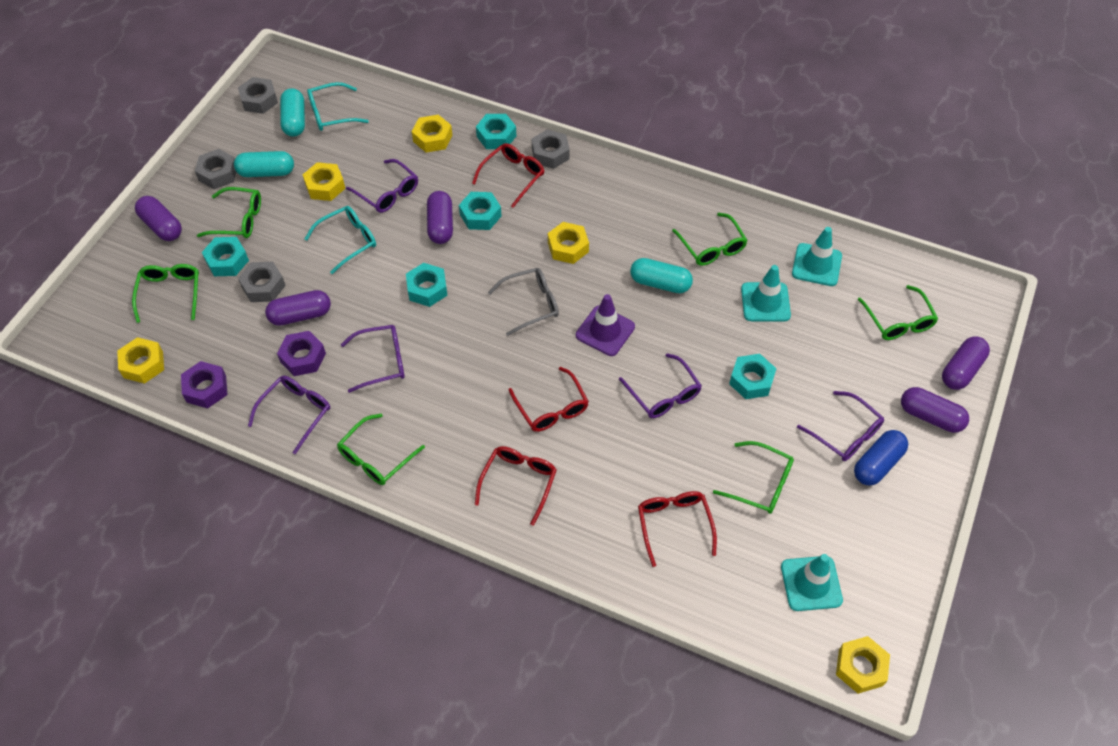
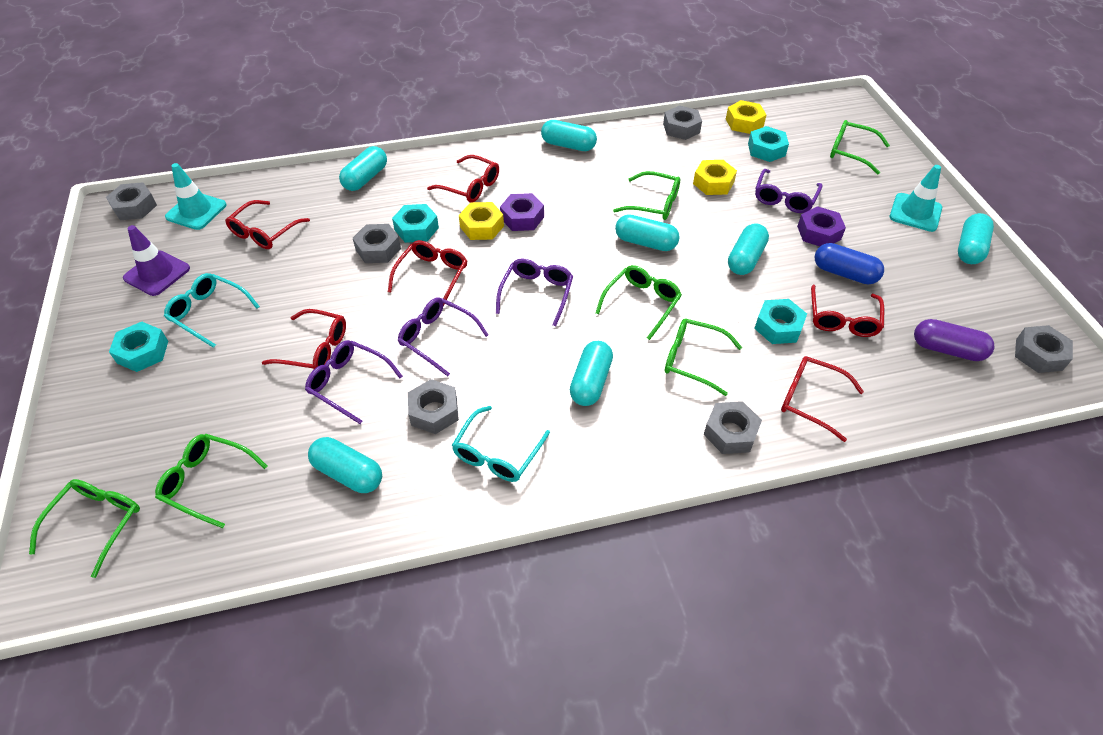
grey glasses: [488,268,559,336] = 1 -> none = 0
grey nut: [195,149,236,189] [238,77,278,114] [238,262,286,302] [532,129,570,169] = 4 -> [106,182,157,220] [353,224,401,263] [408,379,459,434] [663,105,702,140] [704,401,762,454] [1015,325,1073,373] = 6
purple capsule: [135,196,182,241] [265,290,331,326] [427,191,453,244] [901,387,969,433] [942,336,990,390] = 5 -> [914,319,994,361] = 1
purple glasses: [248,376,330,455] [341,325,405,393] [346,159,418,213] [619,353,702,418] [797,391,884,461] = 5 -> [305,340,403,424] [398,297,489,376] [496,259,573,327] [755,169,822,213] = 4
red glasses: [472,143,545,208] [475,446,557,526] [509,367,589,432] [638,491,717,567] = 4 -> [225,200,310,249] [262,309,346,369] [388,240,467,304] [427,155,499,202] [781,356,864,442] [811,285,884,337] = 6
turquoise capsule: [234,151,294,177] [280,88,305,137] [630,258,693,293] = 3 -> [308,437,382,493] [339,146,387,191] [541,120,597,151] [570,341,613,406] [615,214,680,251] [728,223,769,275] [958,213,994,264] = 7
turquoise nut: [202,237,249,276] [406,263,448,307] [459,192,502,230] [476,114,516,149] [729,354,777,399] = 5 -> [109,322,168,372] [392,204,439,243] [748,126,789,162] [754,299,807,344] = 4
turquoise traffic cone: [741,265,791,322] [781,554,843,611] [792,227,842,286] = 3 -> [165,163,227,230] [890,165,942,232] = 2
yellow nut: [117,337,164,384] [303,162,345,201] [412,114,452,153] [548,222,589,264] [836,636,890,694] = 5 -> [459,202,504,240] [693,160,737,195] [726,100,767,134] = 3

